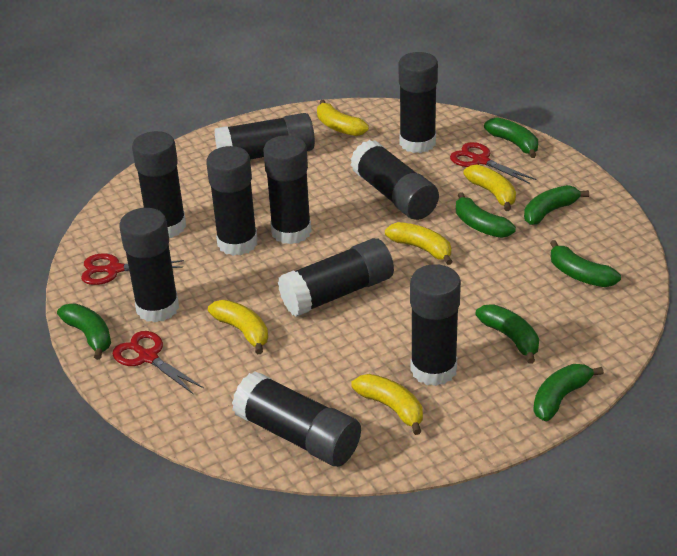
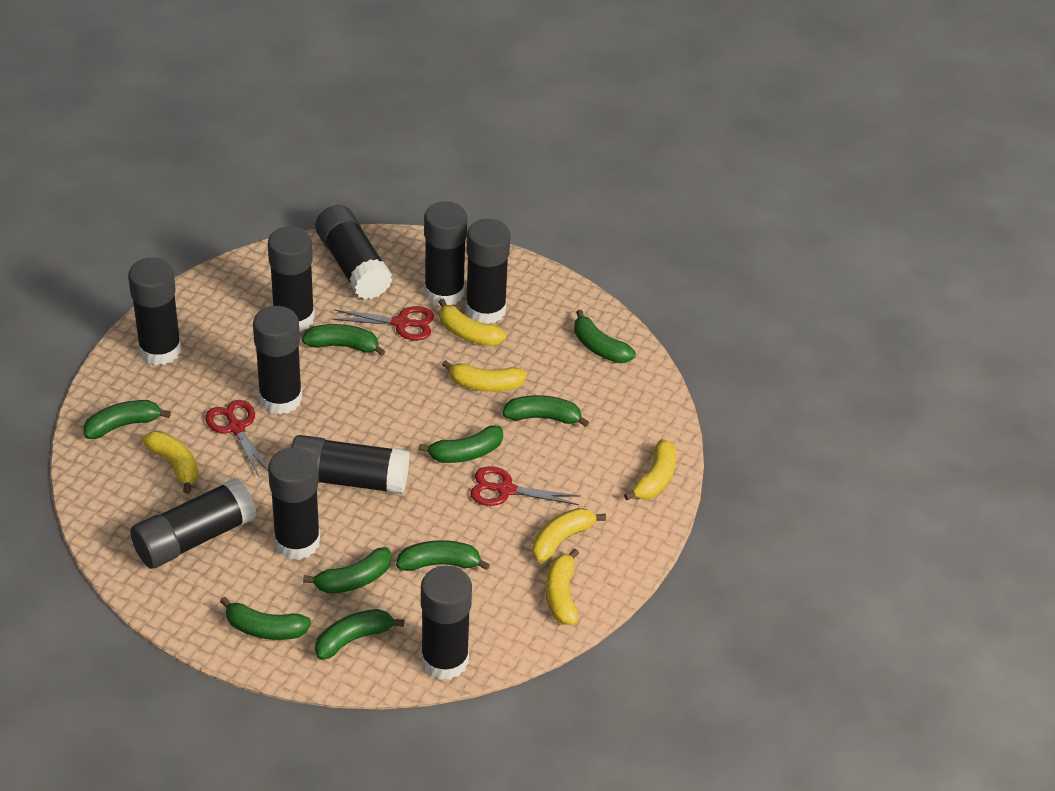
green banana: [57,304,111,360] [456,192,516,238] [476,304,539,364] [484,117,538,158] [524,185,589,225] [533,364,604,421] [550,240,621,287] = 7 -> [83,400,171,439] [220,597,311,640] [302,324,386,356] [303,547,392,594] [315,609,404,660] [396,540,490,571] [418,425,503,463] [502,395,589,427] [574,310,636,363] = 9
yellow banana: [208,300,268,354] [317,100,369,136] [351,374,423,435] [385,222,453,265] [463,165,516,211] = 5 -> [141,431,199,494] [439,299,506,346] [442,360,527,392] [532,508,606,563] [546,549,579,625] [624,439,676,500] = 6

